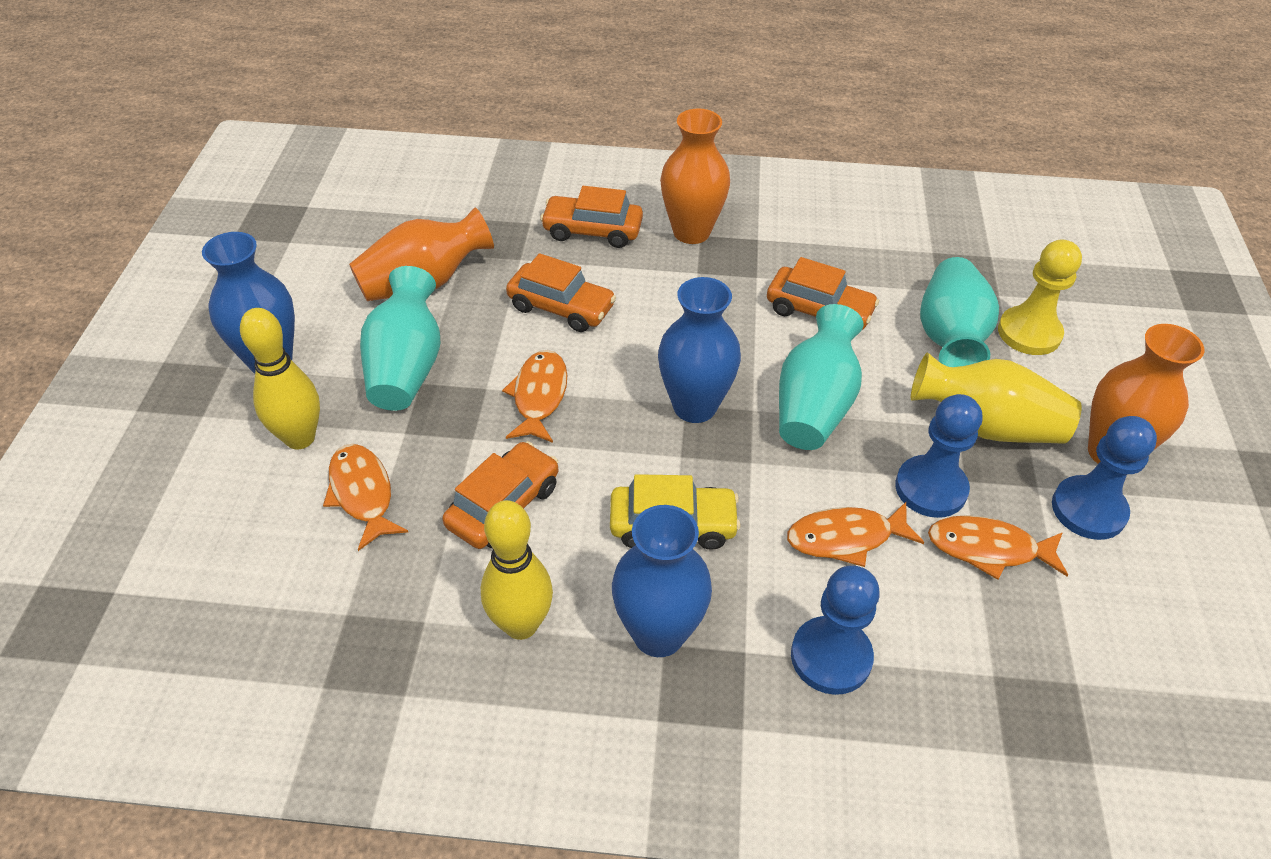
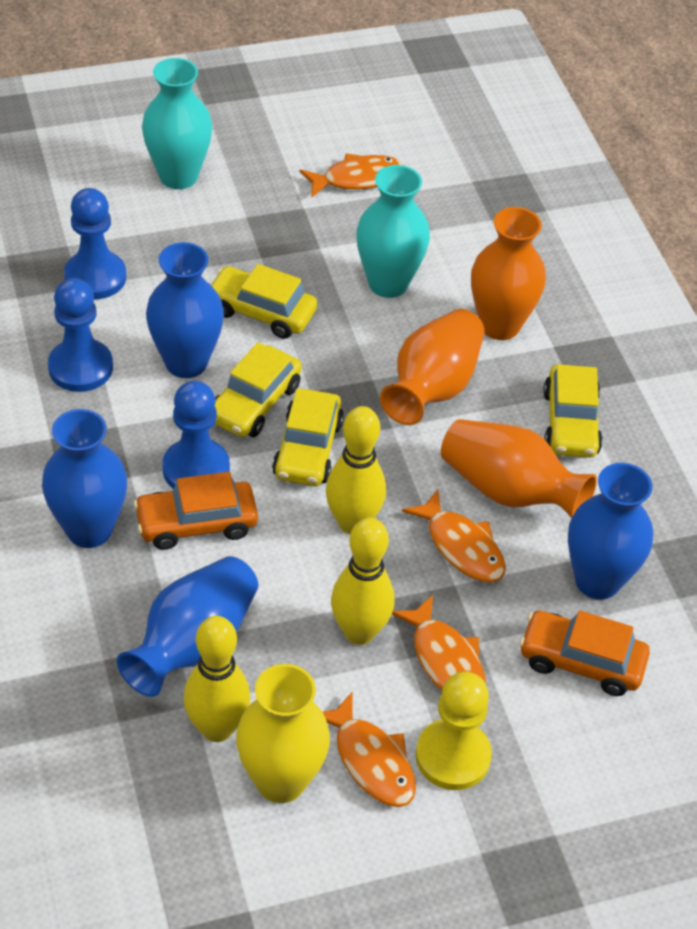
blue vase: [202,232,295,374] [612,505,712,657] [658,277,741,423] = 3 -> [42,409,127,548] [117,556,258,697] [146,242,224,378] [568,463,653,599] = 4
orange car: [443,441,559,549] [506,253,616,332] [540,186,643,248] [767,257,879,330] = 4 -> [133,472,258,550] [519,610,650,696] = 2
turquoise vase: [360,266,440,411] [779,304,864,450] [920,257,999,367] = 3 -> [142,58,213,189] [356,165,430,298] = 2
yellow bowling pin: [240,308,320,450] [481,500,553,640] = 2 -> [183,616,250,742] [326,406,386,534] [331,518,394,645] = 3
yellow car: [610,474,741,550] = 1 -> [210,264,317,339] [215,342,302,437] [272,388,344,486] [543,364,603,458] = 4

